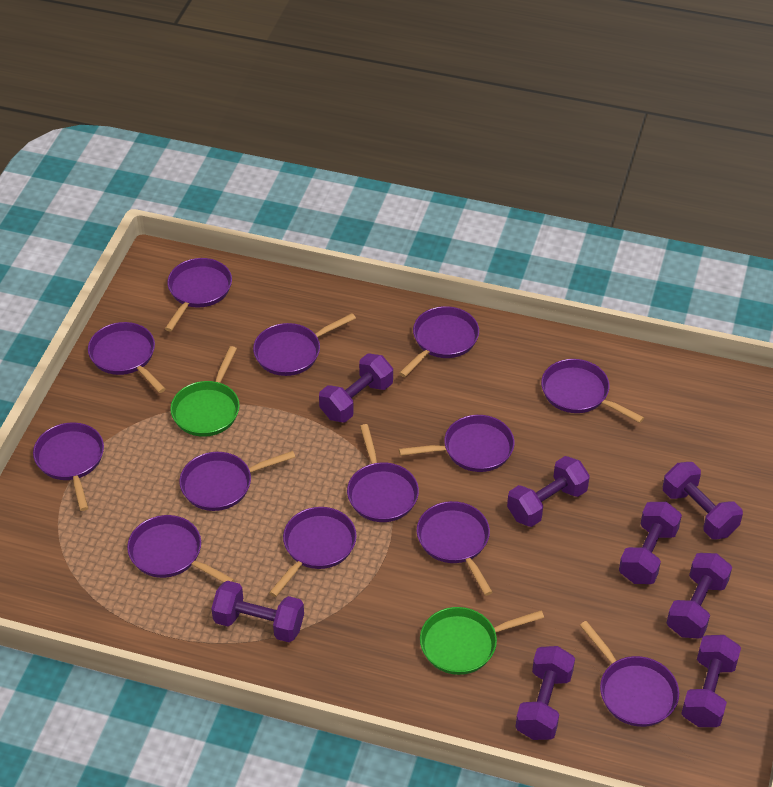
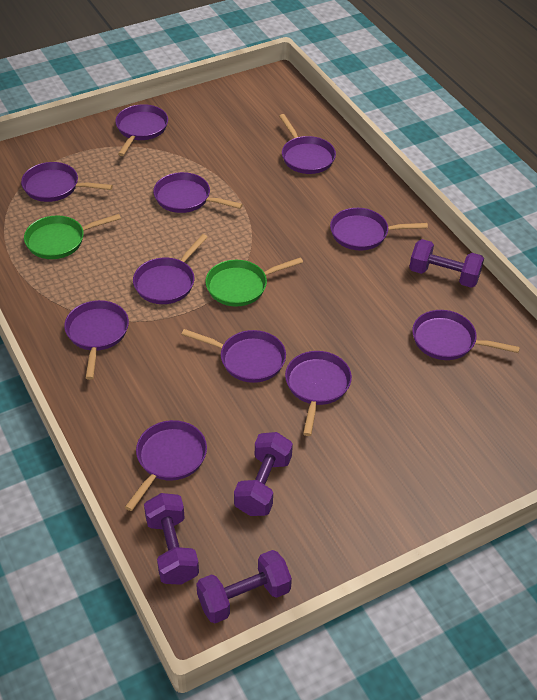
purple dumbbell: [211,581,304,642] [319,353,393,423] [507,456,590,527] [516,646,575,740] [619,502,682,584] [663,462,743,540] [667,553,732,639] [681,635,741,727] = 8 -> [144,493,199,585] [196,550,292,623] [234,432,293,516] [409,239,484,288] = 4
purple pan: [33,422,104,511] [88,322,166,393] [127,515,235,582] [165,258,232,331] [180,451,295,511] [253,313,356,376] [269,507,357,597] [347,424,419,522] [399,306,479,377] [399,415,514,472] [417,501,493,596] [541,359,644,423] [580,621,679,727] = 13 -> [21,162,113,202] [64,300,129,380] [115,104,168,156] [125,420,207,511] [133,234,208,304] [153,172,243,213] [181,329,286,383] [279,114,336,174] [285,351,352,436] [330,208,428,251] [412,310,520,360] = 11

